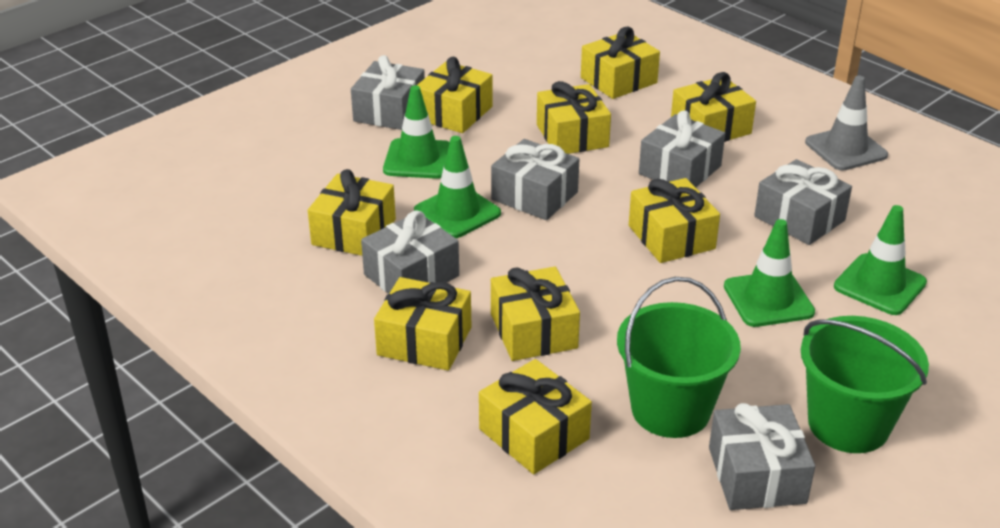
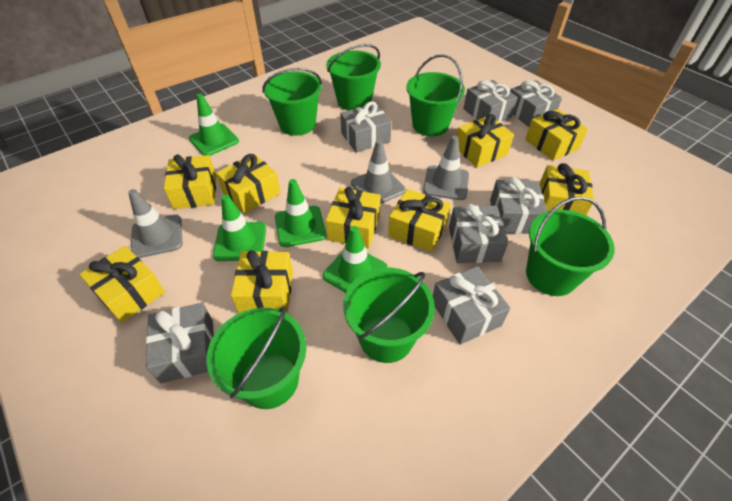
green bucket: [617,277,741,438] [801,316,929,453] = 2 -> [206,306,306,409] [262,68,322,136] [326,44,381,110] [343,268,435,363] [406,54,465,136] [526,196,615,296] = 6
grey gift: [351,55,425,130] [361,210,459,294] [491,139,579,220] [639,110,725,188] [709,403,815,510] [754,159,852,245] = 6 -> [146,303,214,383] [340,101,392,153] [433,266,510,345] [449,204,508,263] [463,80,518,123] [490,177,547,234] [510,80,562,127] = 7
grey traffic cone: [805,76,888,171] = 1 -> [128,189,183,258] [351,140,405,204] [423,136,469,200] = 3

